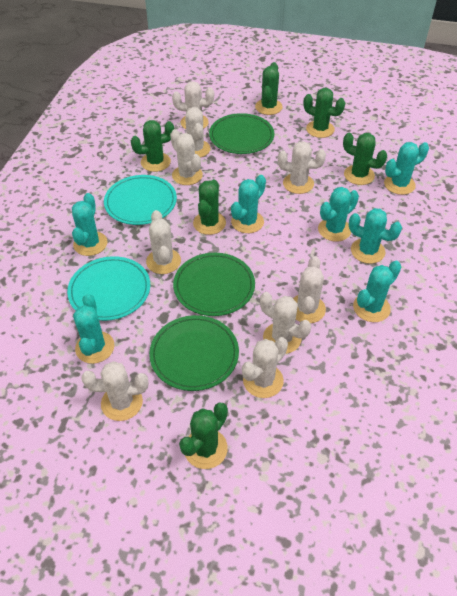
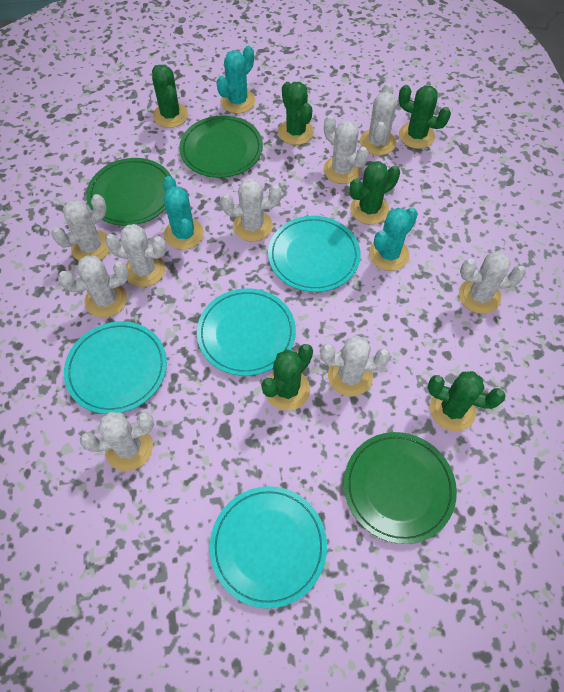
turquoise cactus: [72,193,108,256] [73,293,114,364] [231,175,266,233] [318,187,359,242] [349,208,402,264] [353,261,401,322] [384,142,429,195] = 7 -> [163,176,204,250] [216,46,255,113] [369,207,418,271] = 3
turquoise plate: [67,256,150,321] [104,175,177,225] = 2 -> [64,321,167,414] [197,288,296,376] [210,486,327,608] [268,216,361,292] = 4

